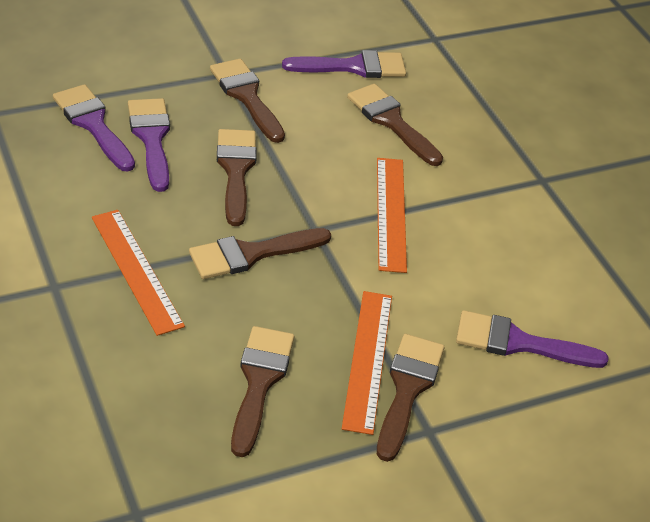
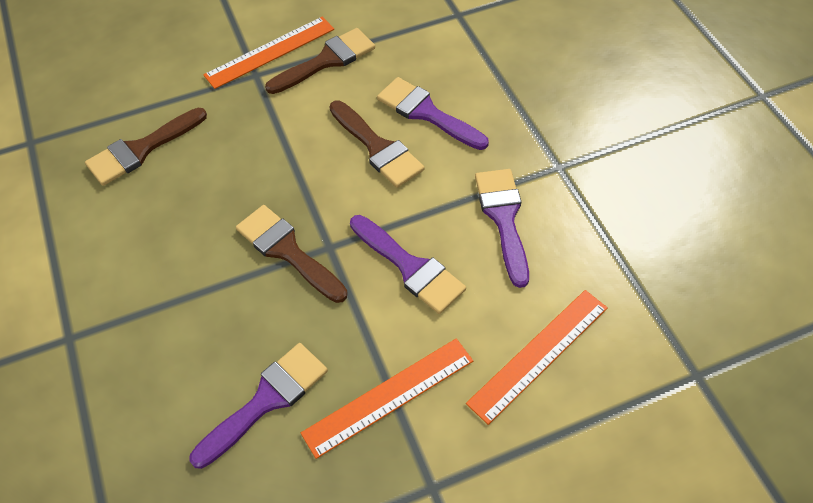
brown brush: [189,228,331,279] [210,59,285,143] [217,129,257,226] [231,326,294,457] [347,84,443,166] [377,334,444,462] = 6 -> [85,108,207,186] [236,205,348,303] [265,28,375,94] [330,101,424,188] = 4

